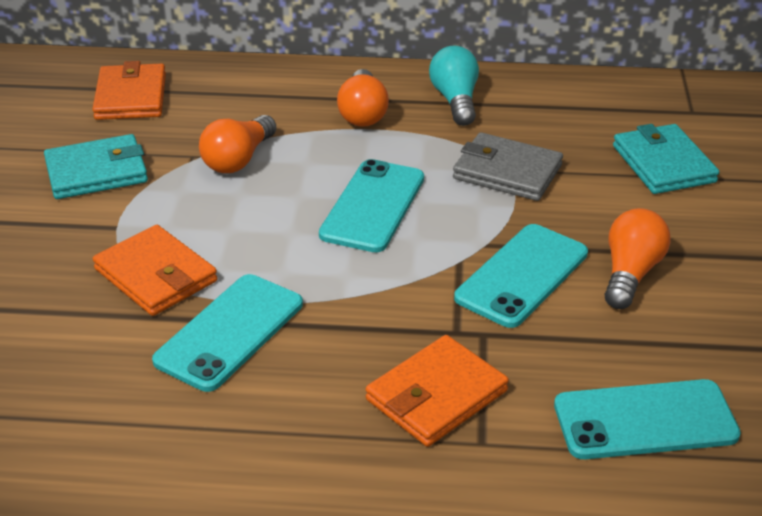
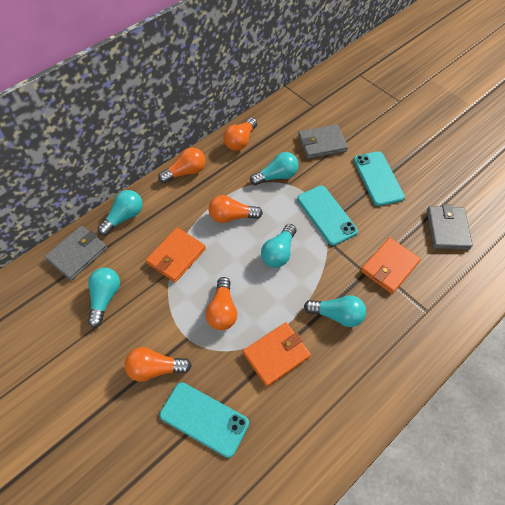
grey wallet: [453,132,563,201] = 1 -> [45,226,107,281] [298,124,348,159] [427,204,473,250] = 3
orange light bulb: [199,115,276,173] [337,69,389,127] [604,208,671,309] = 3 -> [125,347,192,382] [158,147,205,183] [206,277,237,330] [209,195,263,223] [223,118,257,151] = 5
turquoise light bulb: [429,46,479,126] = 1 -> [88,268,120,328] [98,190,143,236] [250,152,299,186] [261,224,296,268] [304,295,366,327] = 5
turquoise phone: [152,274,303,392] [319,159,424,252] [454,224,588,328] [554,379,741,459] = 4 -> [160,382,249,458] [297,186,358,246] [354,151,405,206] = 3
turquoise wallet: [44,134,148,199] [613,124,719,194] = 2 -> none = 0

